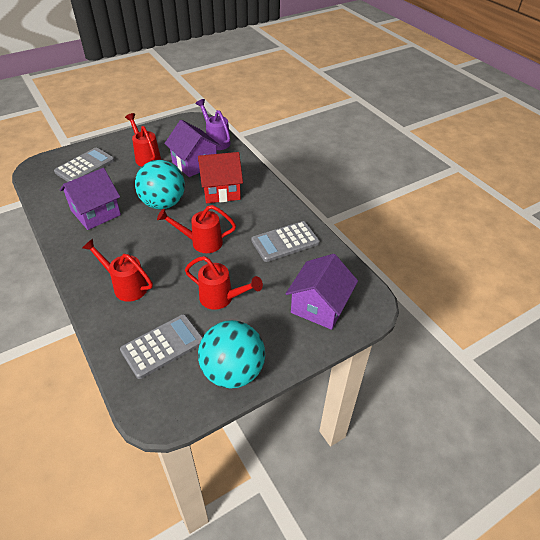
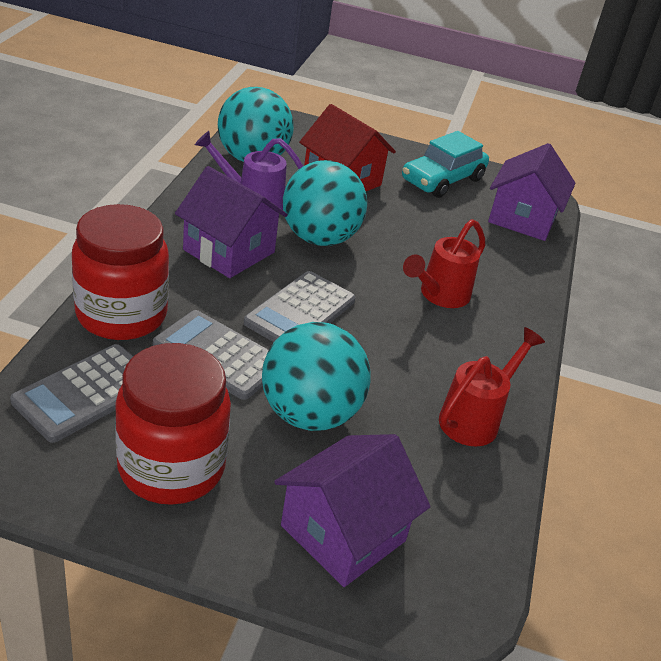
red jar: none = 0 -> [72,204,169,340] [115,343,231,505] = 2
red watering can: [82,239,153,302] [125,113,161,167] [157,205,236,253] [185,256,263,310] = 4 -> [403,219,485,308] [439,327,545,446] = 2
turquoise ball: [135,160,185,209] [198,320,265,389] = 2 -> [218,87,294,162] [262,322,371,431] [283,160,367,246] = 3
turquoise car: none = 0 -> [402,131,489,198] = 1

